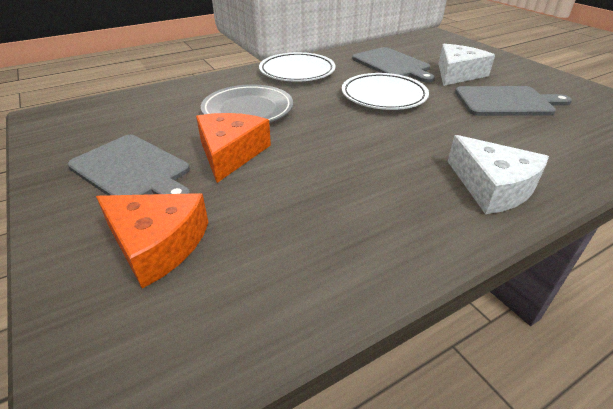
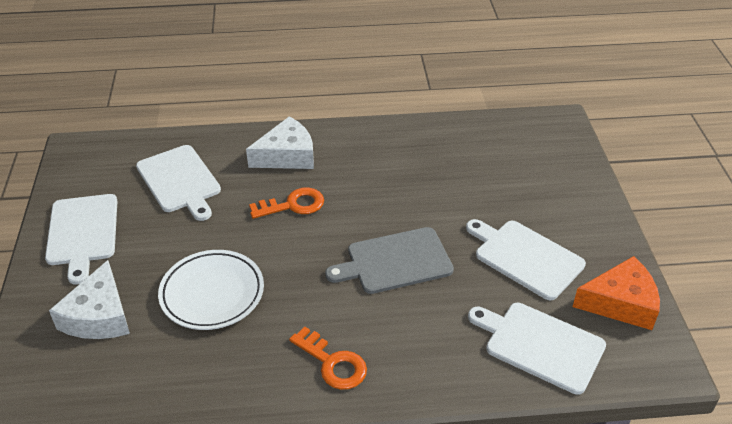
grey cutting board: [68,135,190,195] [352,47,435,83] [455,86,572,116] = 3 -> [325,227,454,294] = 1
grey plate: [201,84,293,123] = 1 -> none = 0
orange cheese: [96,193,208,289] [196,113,271,183] = 2 -> [573,256,660,330] = 1
orange key: none = 0 -> [249,187,324,219] [289,326,367,390] = 2
white cutting board: none = 0 -> [45,194,117,285] [136,145,221,221] [466,219,586,300] [468,303,606,395] = 4
white plate: [259,52,336,82] [342,73,429,110] = 2 -> [158,250,264,330] = 1

